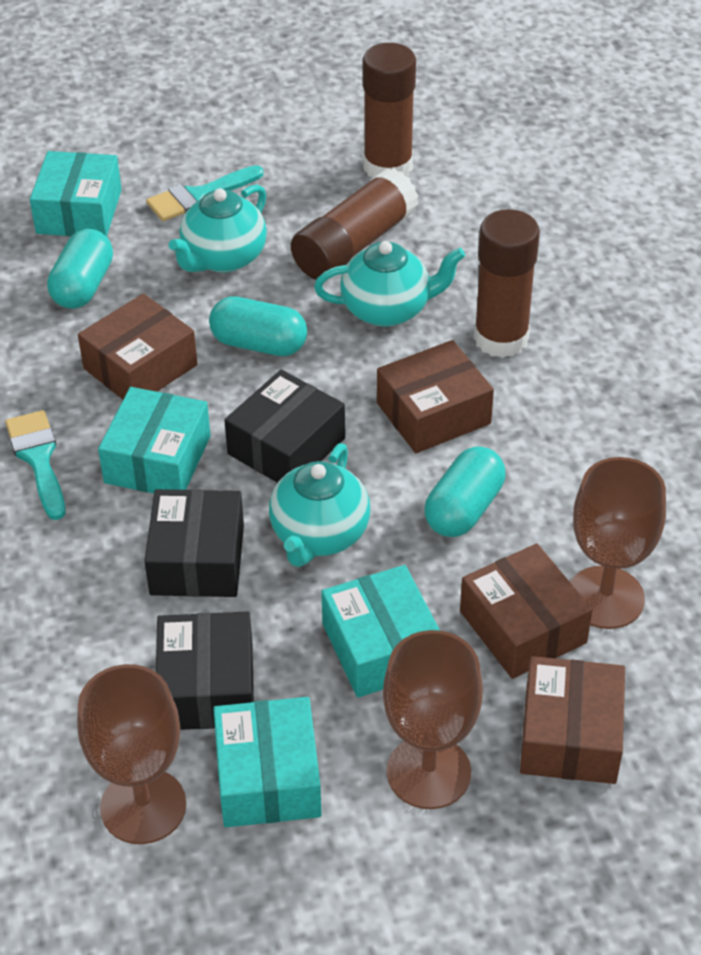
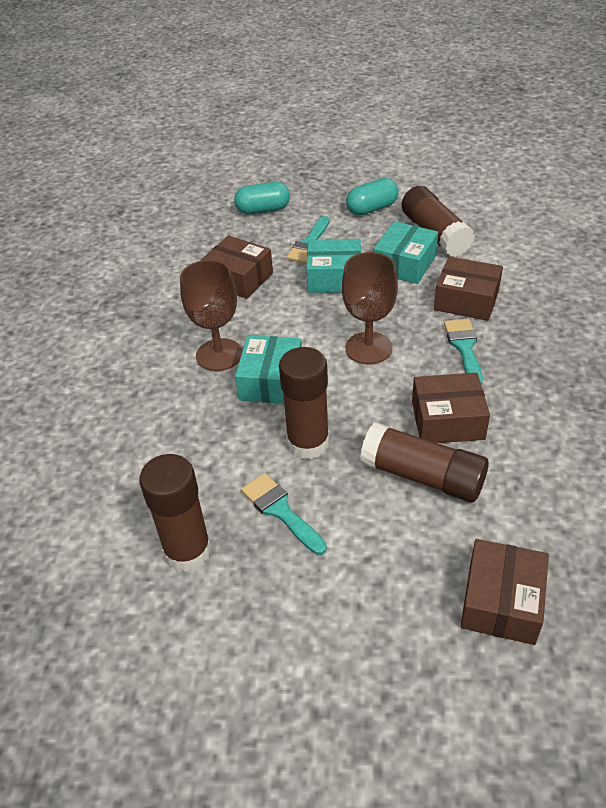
black box: [144,489,244,597] [156,611,254,730] [224,370,345,483] = 3 -> none = 0
brown glue stick: [291,168,419,280] [362,43,416,178] [474,209,540,358] = 3 -> [139,454,212,572] [279,347,329,459] [360,422,489,502] [401,186,475,257] = 4
brown goblet: [77,664,186,844] [383,630,483,809] [570,457,666,629] = 3 -> [180,260,242,371] [342,252,398,364] = 2
turquoise box: [30,151,122,237] [98,387,211,493] [213,697,322,827] [321,565,440,697] = 4 -> [235,335,302,404] [306,239,361,293] [374,221,438,284] = 3
turquoise brush: [5,410,65,520] [146,165,264,221] = 2 -> [241,473,327,555] [286,216,330,264] [444,319,483,385] = 3
turquoise capsule: [47,229,113,309] [209,296,307,356] [424,446,505,537] = 3 -> [234,182,290,214] [346,178,399,215] = 2
turquoise teapot: [169,184,267,273] [269,443,370,567] [314,241,465,327] = 3 -> none = 0

